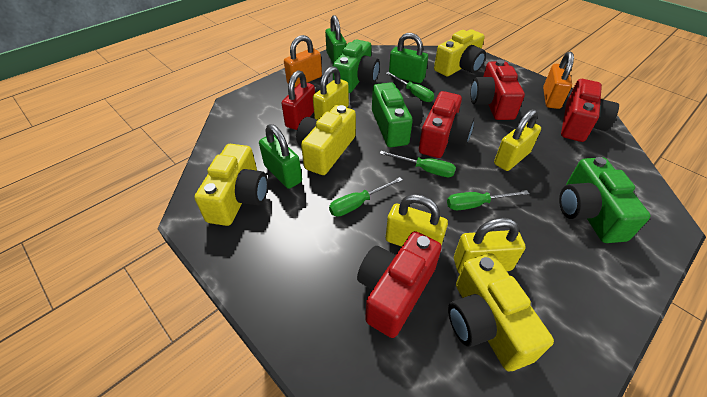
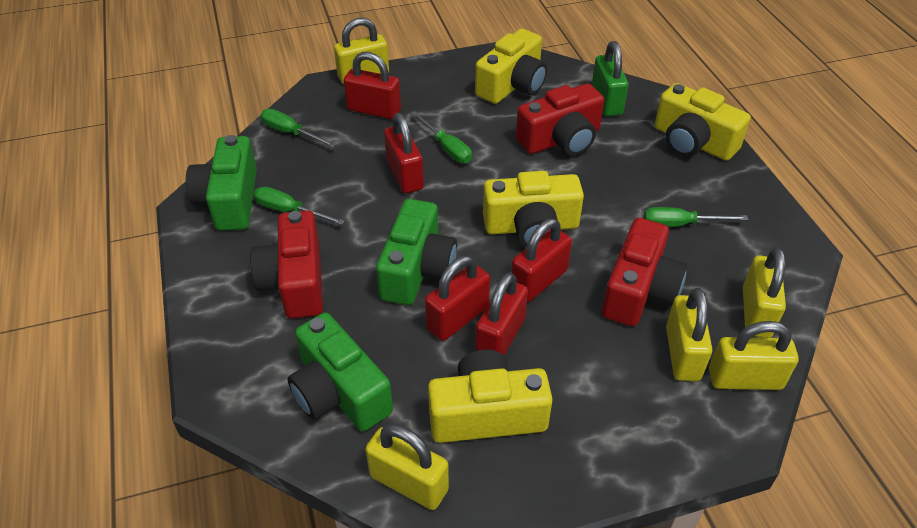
green padlock: [259,124,302,189] [325,15,347,63] [389,33,428,83] = 3 -> [592,41,629,116] = 1
orange padlock: [284,35,322,88] [543,52,574,109] = 2 -> none = 0
red camera: [357,231,442,338] [419,91,474,158] [470,60,525,120] [561,79,619,142] = 4 -> [250,210,323,318] [516,84,604,156] [602,218,687,326] = 3
red padlock: [281,70,315,130] = 1 -> [344,52,401,119] [384,113,424,193] [425,256,490,341] [475,273,528,355] [511,218,572,302] = 5
yellow padlock: [313,66,349,120] [386,194,448,247] [454,218,525,274] [494,109,541,171] = 4 -> [334,18,389,84] [365,424,449,510] [666,288,712,381] [709,321,799,390] [743,247,786,338] = 5

